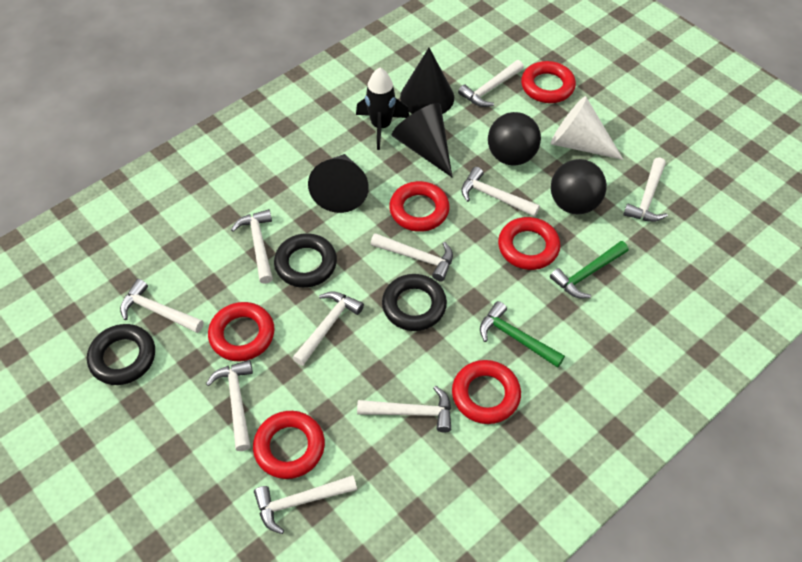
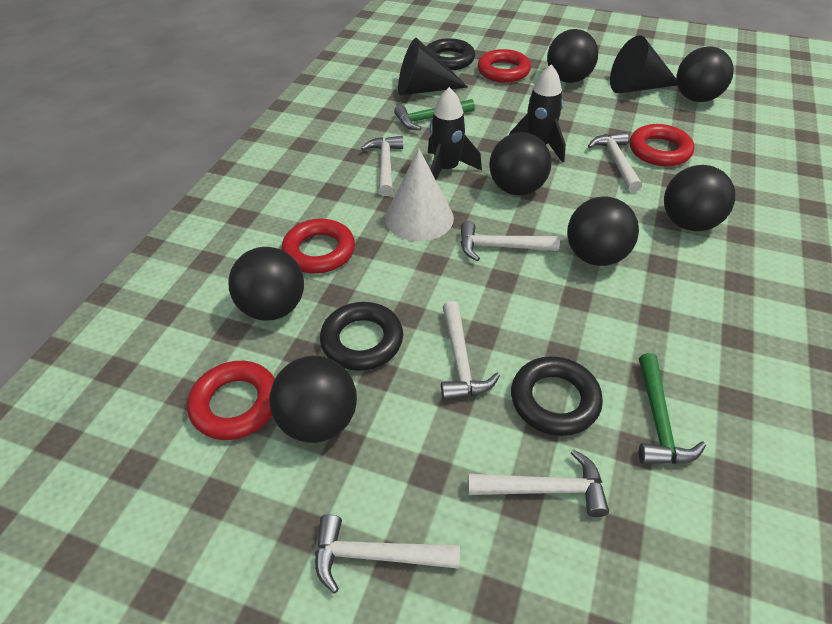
black ball: [488,112,541,166] [551,159,607,214] = 2 -> [228,247,304,321] [269,356,357,443] [489,132,551,195] [547,29,598,83] [567,197,639,266] [664,165,735,231] [676,46,734,102] = 7
black cone: [308,154,369,213] [392,103,453,178] [400,48,454,114] = 3 -> [398,38,468,95] [610,36,678,94] = 2
black rocket: [356,68,409,150] = 1 -> [428,87,482,180] [509,64,566,163] = 2
red ring: [208,302,275,361] [253,411,325,479] [389,181,450,232] [452,360,521,424] [498,217,560,270] [521,61,576,103] = 6 -> [187,361,275,440] [282,219,355,274] [478,49,531,83] [630,124,694,167] = 4
white hammer: [120,279,204,333] [206,360,253,451] [231,209,273,284] [254,475,357,534] [293,291,364,366] [357,386,451,432] [371,233,453,281] [458,60,524,107] [461,167,540,217] [623,157,668,222] = 10 -> [315,514,460,594] [361,136,403,196] [441,301,500,401] [461,221,560,261] [468,450,609,517] [588,132,642,192] = 6

